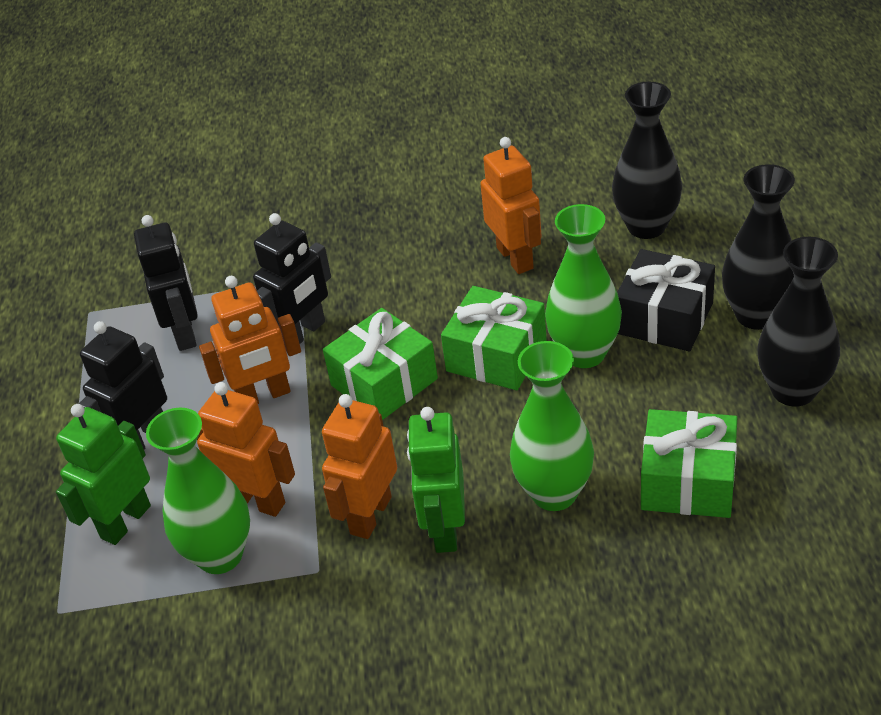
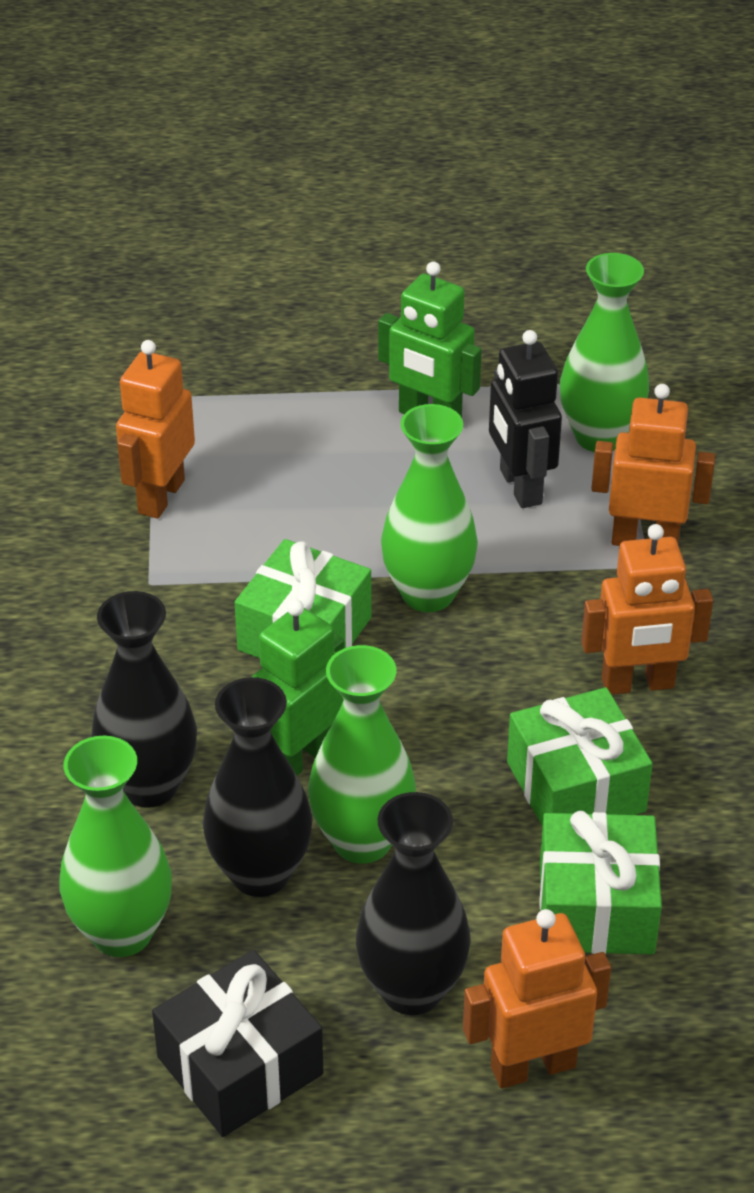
black robot: [79,321,167,450] [134,215,198,351] [253,213,331,344] = 3 -> [489,330,562,508] = 1
green vase: [146,408,250,574] [510,341,594,511] [545,204,622,368] = 3 -> [59,736,172,957] [308,645,416,864] [381,404,478,612] [560,253,649,452] = 4

